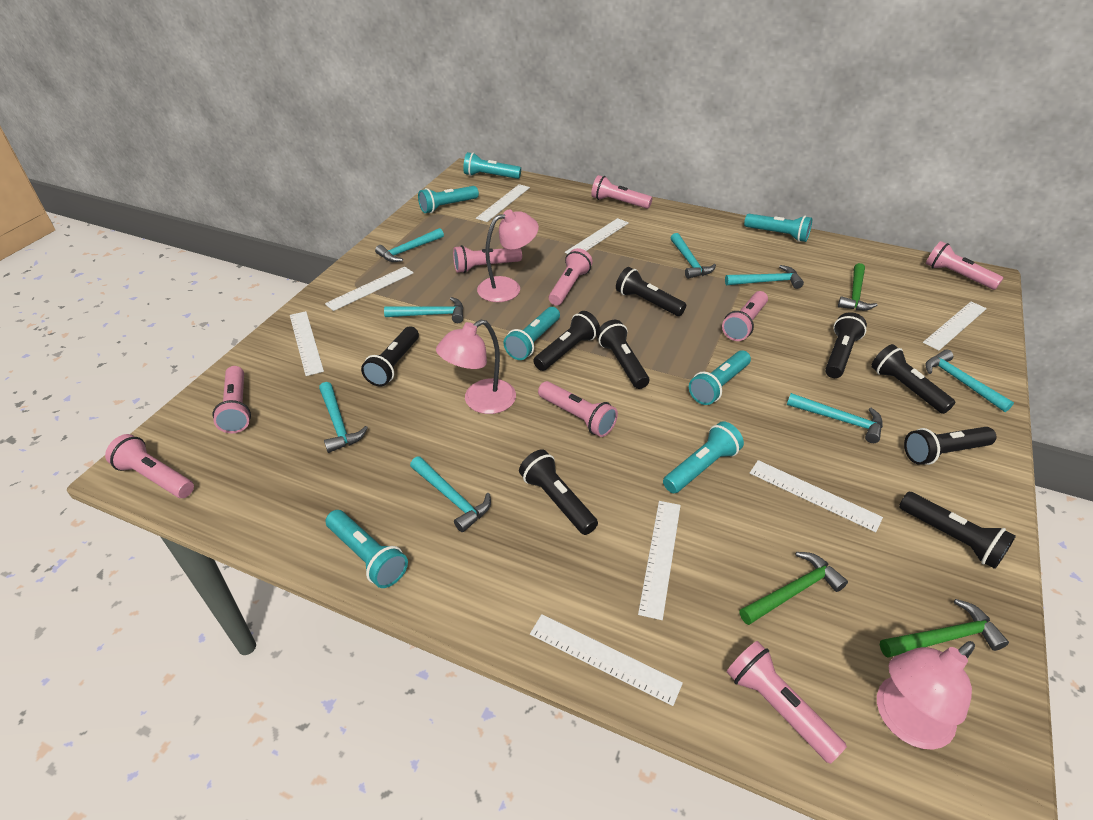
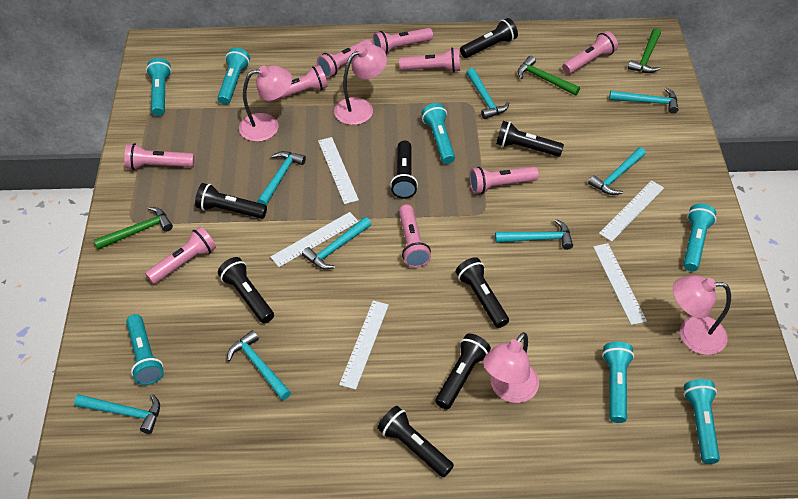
black flashlight: [361,326,419,387] [519,449,598,535] [533,311,600,371] [597,320,649,389] [616,267,686,316] [825,312,867,378] [871,344,955,414] [899,492,1016,569] [904,427,997,465] = 9 -> [195,183,267,219] [218,257,274,324] [377,406,454,477] [390,141,418,199] [435,334,491,410] [456,257,509,328] [460,18,518,58] [496,121,564,157] = 8
pink lamp: [436,320,516,414] [477,209,539,302] [877,641,975,750] = 3 -> [239,65,292,142] [334,44,387,125] [483,332,539,403] [673,275,731,355] = 4
white ruler: [290,311,324,376] [325,267,414,311] [476,184,530,222] [530,614,683,706] [565,218,629,254] [638,501,681,620] [750,460,883,532] [923,302,987,350] = 8 -> [270,212,359,267] [318,137,359,204] [339,301,389,390] [593,243,647,325] [599,180,664,242] = 5

